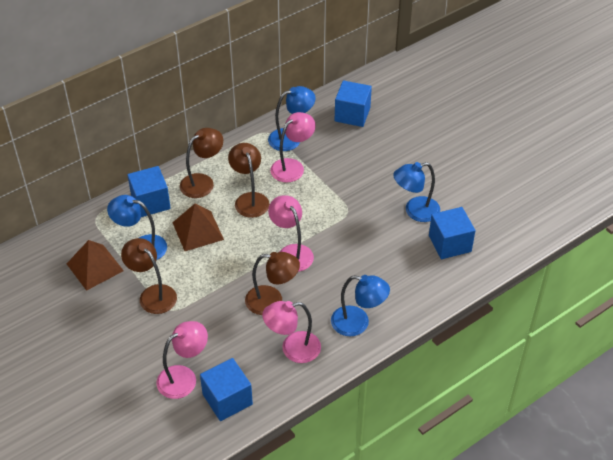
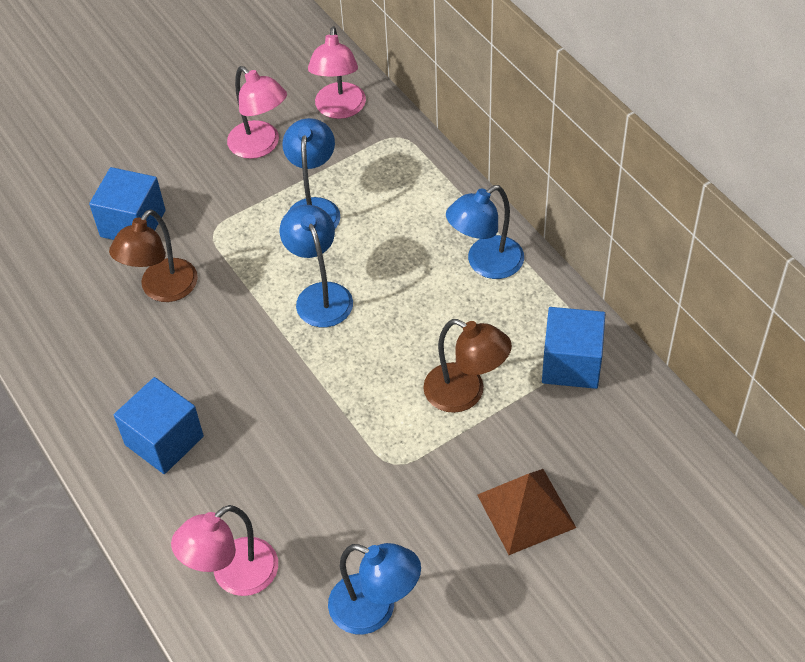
blue cube: [127,166,171,217] [200,358,253,421] [335,80,372,127] [429,207,475,259] = 4 -> [89,167,166,240] [114,377,204,474] [542,307,605,389] = 3
brown lamp: [121,238,177,314] [180,128,223,198] [228,143,269,218] [245,252,300,315] = 4 -> [109,209,198,302] [423,319,512,413] = 2
brown pyramid: [67,240,124,291] [172,204,224,251] = 2 -> [477,469,576,555] = 1
pink lamp: [156,321,208,399] [262,301,321,363] [268,195,314,272] [270,112,316,183] = 4 -> [171,505,278,596] [227,66,287,159] [308,26,366,119] = 3

